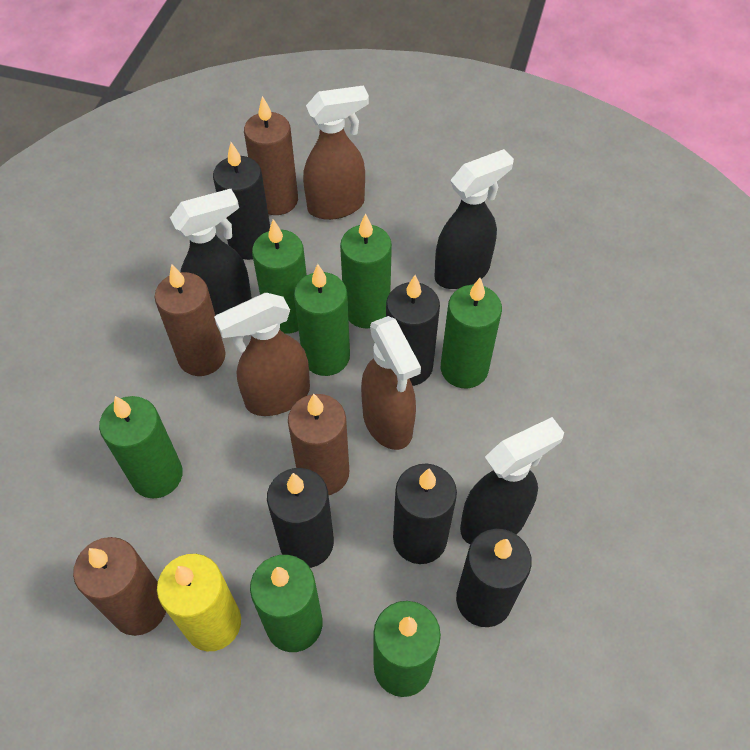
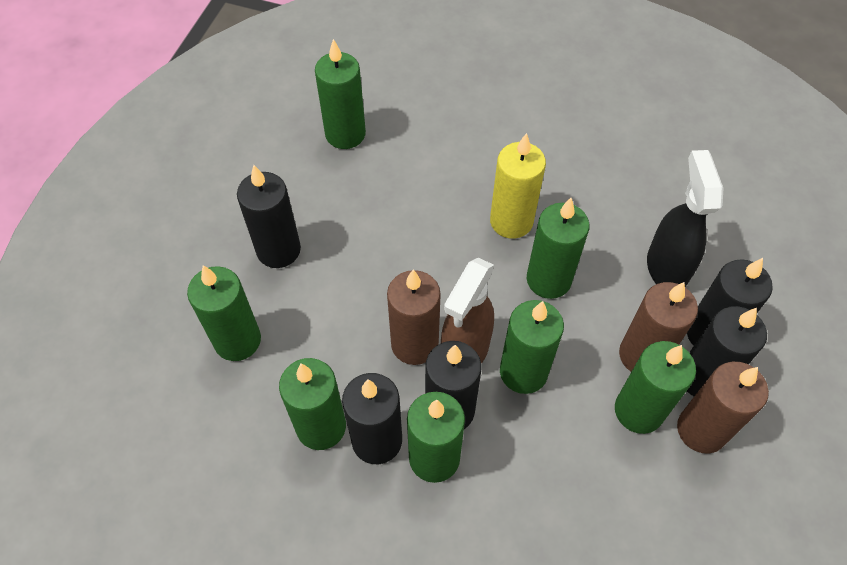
black spray bottle: [170,189,252,316] [434,149,514,289] [460,417,564,544] = 3 -> [647,150,724,287] = 1
brown candle: [73,537,166,636] [155,264,226,376] [244,96,298,215] [288,394,349,495] = 4 -> [387,269,441,365] [619,282,698,372] [677,362,769,453] = 3
brown spray bottle: [214,293,310,416] [303,85,369,220] [361,316,421,450] = 3 -> [441,258,494,364] = 1

